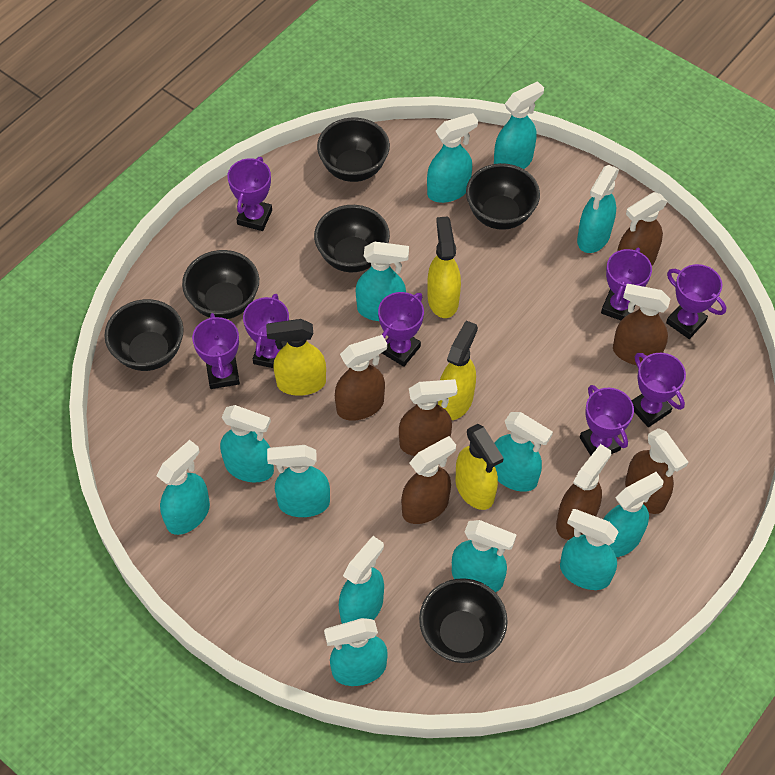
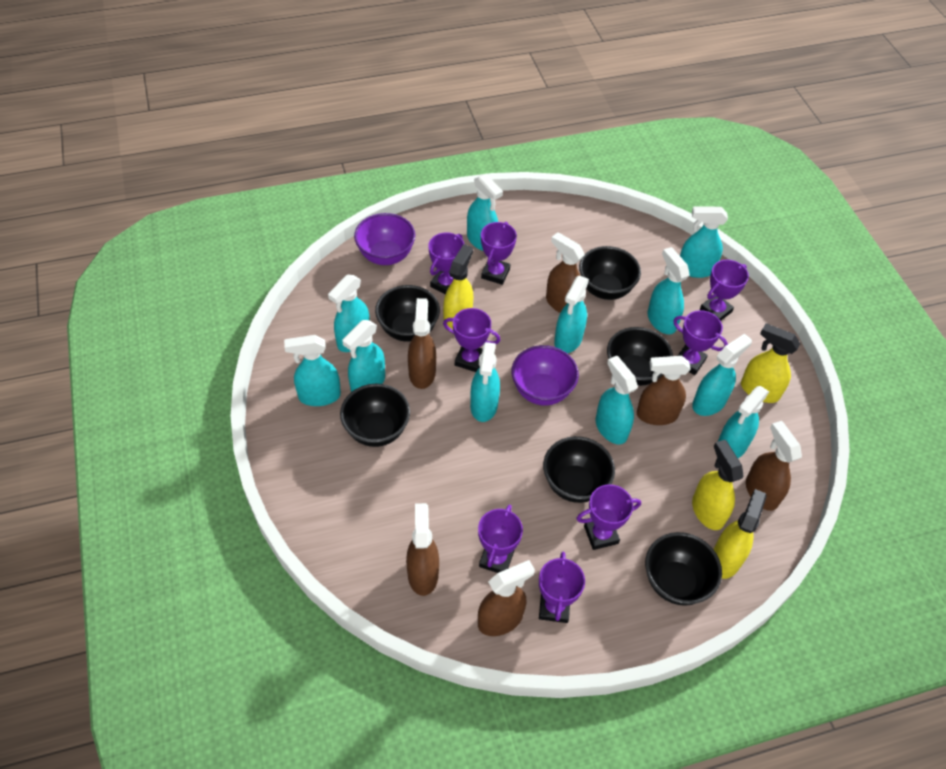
brown spray bottle: [335,335,387,421] [399,379,458,456] [401,436,456,524] [556,444,611,540] [613,284,670,365] [617,192,668,266] [625,428,688,514] = 7 -> [406,503,439,596] [408,298,436,389] [478,560,535,636] [546,232,585,313] [637,356,691,425] [746,421,802,511] = 6
purple bowl: none = 0 -> [354,213,415,265] [512,345,579,406] = 2
turquoise spray bottle: [157,440,210,535] [220,405,274,482] [267,445,330,517] [324,618,388,686] [339,536,384,624] [356,241,409,321] [427,113,478,203] [452,520,516,592] [494,81,544,169] [494,412,553,492] [560,509,618,590] [577,165,619,253] [603,472,664,557] = 13 -> [284,335,341,406] [328,275,370,352] [342,320,385,392] [467,174,503,251] [470,342,500,422] [554,276,589,353] [596,356,638,444] [647,247,690,334] [680,207,728,278] [692,334,752,416] [718,386,769,458] = 11

